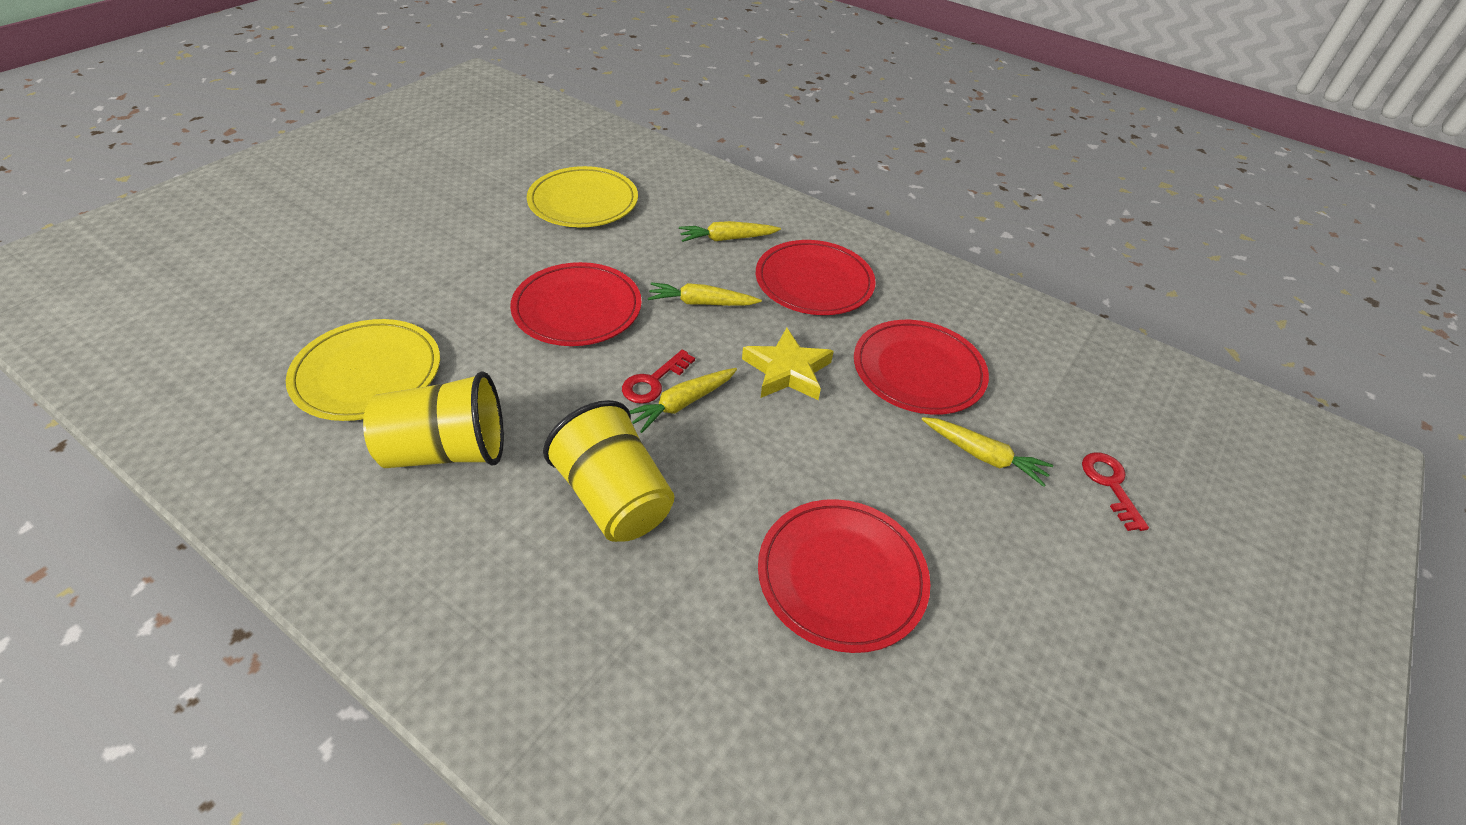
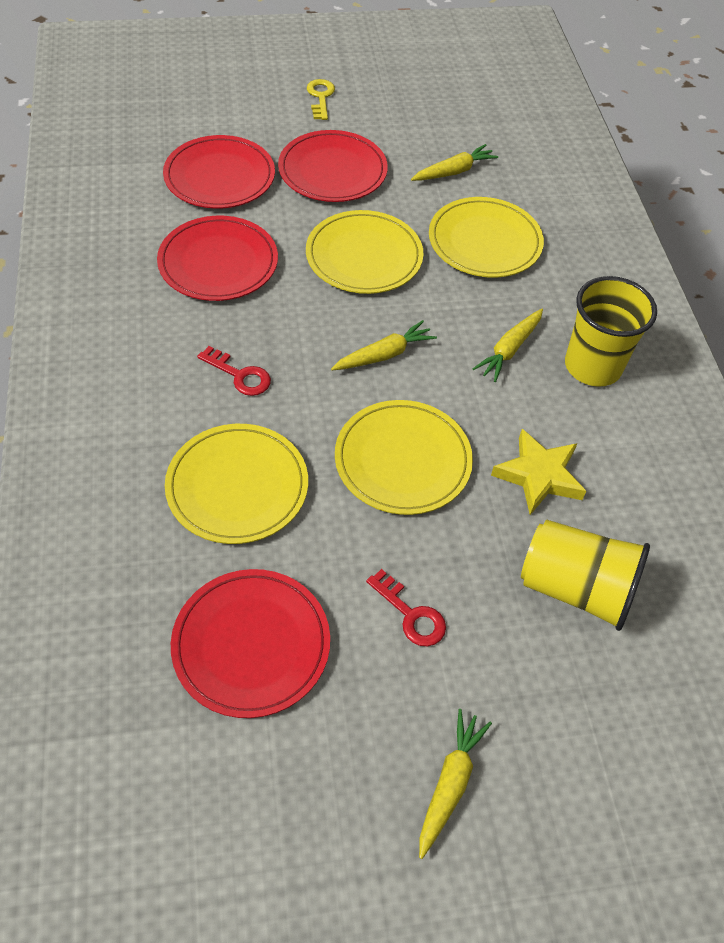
yellow key: none = 0 -> [307,79,335,120] = 1
yellow plate: [286,319,440,421] [527,166,638,227] = 2 -> [165,424,308,544] [306,210,423,294] [335,400,473,515] [429,197,544,278] = 4

